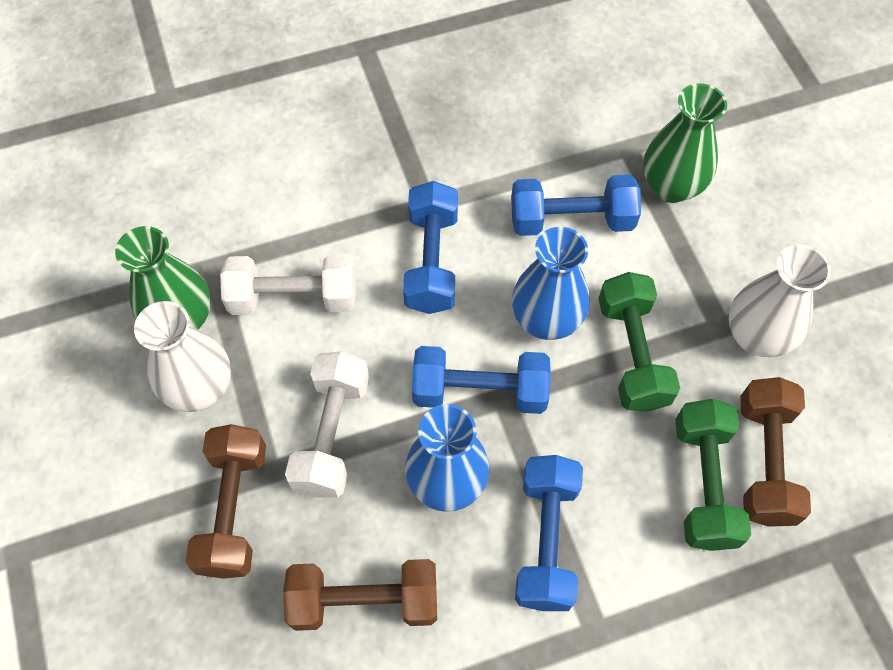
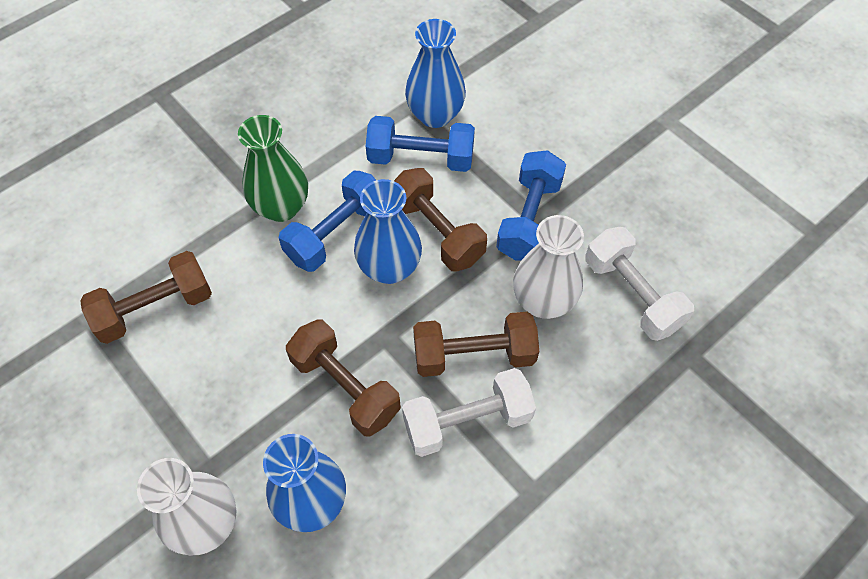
blue dumbbell: [403,181,458,314] [412,346,551,414] [511,175,641,236] [515,455,583,611] = 4 -> [279,171,376,272] [366,116,475,172] [496,150,566,261] = 3
blue vase: [405,404,490,512] [512,227,590,340] = 2 -> [263,434,346,532] [354,179,422,284] [405,19,466,128] = 3
brown dumbbell: [185,424,266,579] [283,559,437,631] [740,377,811,527] = 3 -> [80,251,212,344] [286,320,401,437] [394,168,487,272] [413,312,539,377] = 4
green dumbbell: [598,272,680,412] [675,399,751,551] = 2 -> none = 0
green vase: [115,226,211,329] [643,83,727,203] = 2 -> [238,115,308,222] = 1

